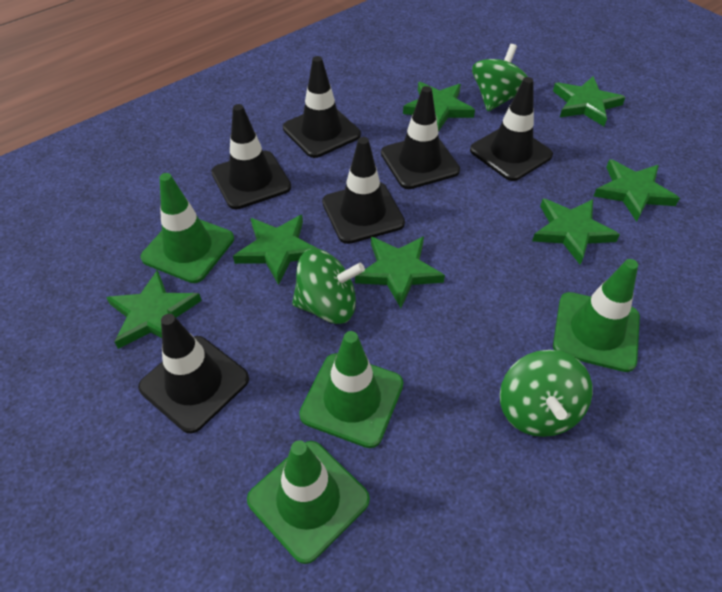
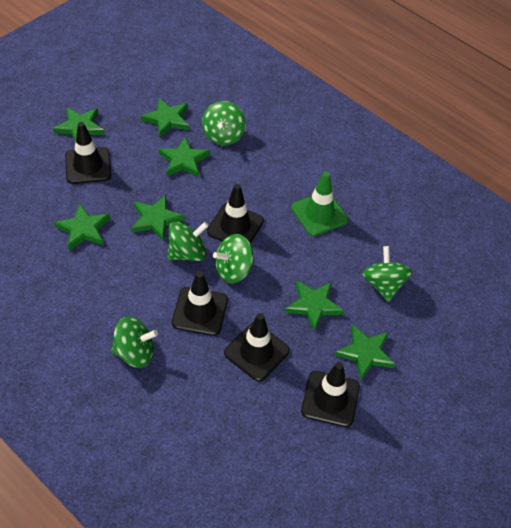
black traffic cone: [138,314,249,434] [211,104,291,209] [283,56,361,158] [322,137,405,244] [381,86,460,189] [470,77,553,181] = 6 -> [65,122,111,184] [172,271,228,336] [207,184,264,244] [224,313,290,382] [301,362,360,427] = 5
green spinning top: [292,249,365,324] [472,44,528,111] [500,350,593,437] = 3 -> [111,317,158,368] [168,222,208,261] [202,101,246,146] [213,234,254,283] [362,246,413,302] = 5
green traffic cone: [140,173,234,283] [247,440,370,564] [299,331,403,448] [553,259,640,372] = 4 -> [291,172,348,236] = 1

